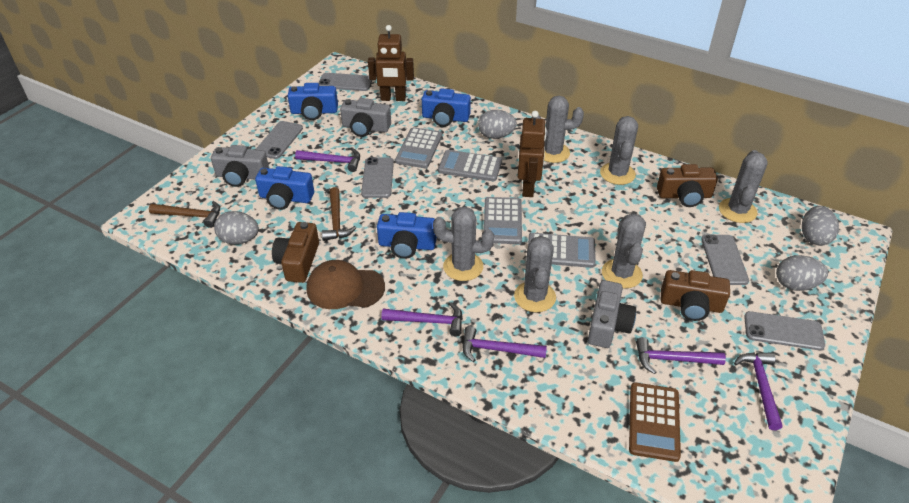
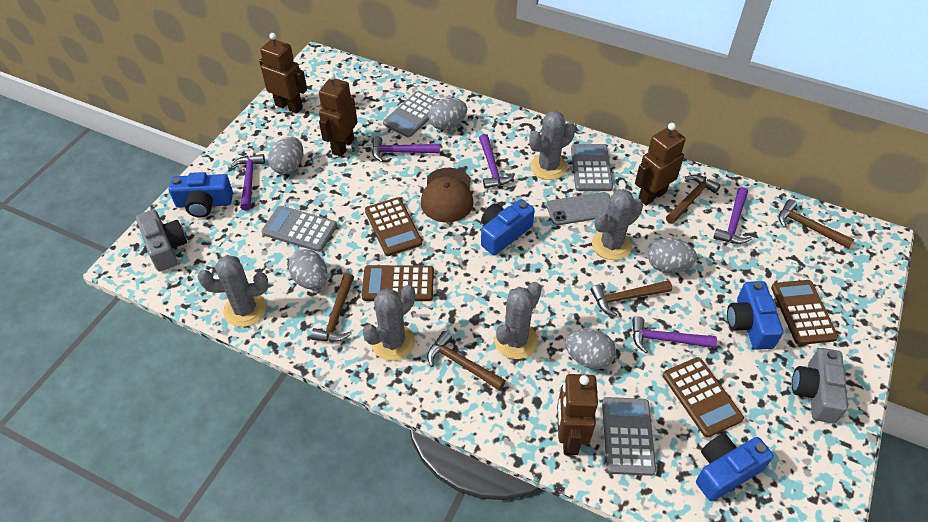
brown calculator: [629,383,681,462] = 1 -> [361,265,434,301] [365,197,422,256] [663,357,744,437] [771,280,838,345] = 4
brown camera: [272,222,319,283] [657,164,718,207] [661,270,730,321] = 3 -> none = 0
brown hammer: [149,201,220,228] [322,187,357,241] = 2 -> [311,273,354,342] [427,331,506,391] [591,280,672,317] [666,175,721,224] [779,199,855,249] = 5
brown robot: [368,25,414,101] [517,111,546,197] = 2 -> [259,33,307,114] [319,73,358,157] [557,374,598,455] [635,123,686,206] = 4
grey cactus: [433,206,494,281] [514,236,556,312] [531,96,584,163] [600,116,638,185] [602,213,646,289] [719,150,768,223] = 6 -> [198,255,269,327] [363,285,415,361] [494,282,542,359] [529,111,576,180] [592,189,643,260] = 5
grey camera: [211,145,269,187] [340,98,391,137] [588,280,636,348] = 3 -> [136,209,187,271] [792,348,848,423] = 2
grey egg: [214,211,259,244] [478,110,517,139] [776,255,828,291] [802,206,839,246] = 4 -> [268,137,303,174] [288,249,327,290] [428,98,467,130] [565,329,616,369] [648,238,697,273] = 5
grey phone: [255,121,303,159] [318,73,372,91] [361,157,394,198] [701,235,749,285] [744,311,825,350] = 5 -> [546,192,610,225] = 1

